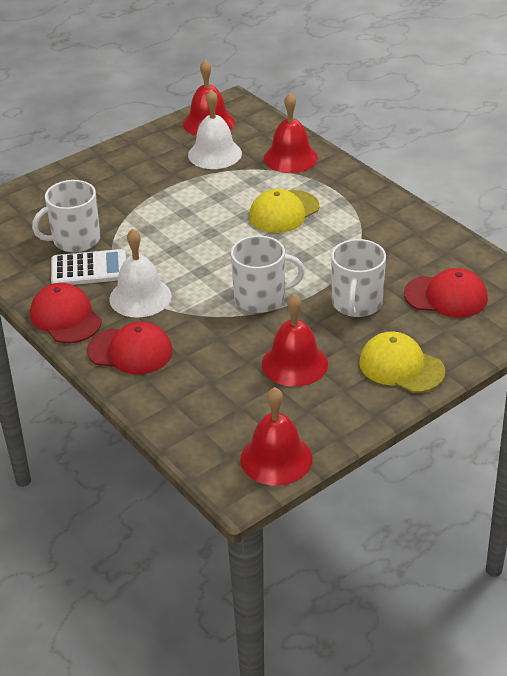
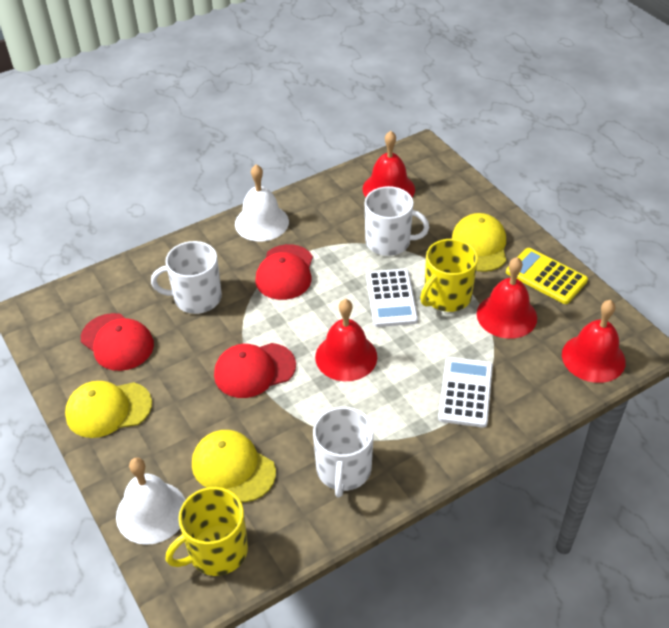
white calculator: [51,249,126,285] = 1 -> [366,269,418,327] [438,357,493,428] = 2
yellow calculator: none = 0 -> [506,248,588,304] = 1
yellow cap: [249,189,320,233] [359,331,445,393] = 2 -> [65,381,152,438] [192,430,276,503] [452,213,506,272] = 3
yellow mug: none = 0 -> [166,487,248,576] [420,239,478,312] = 2

